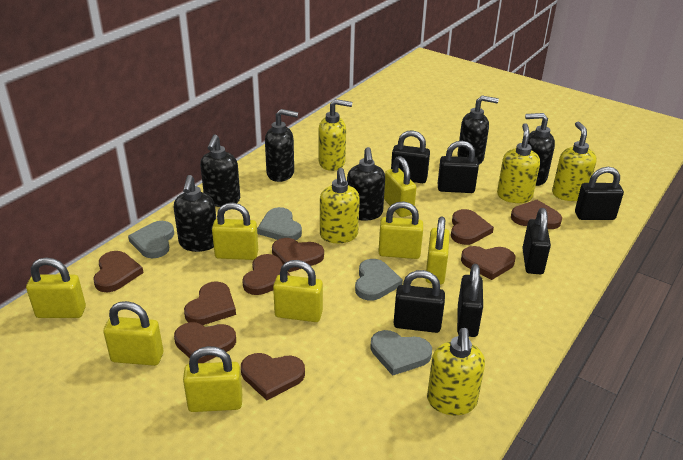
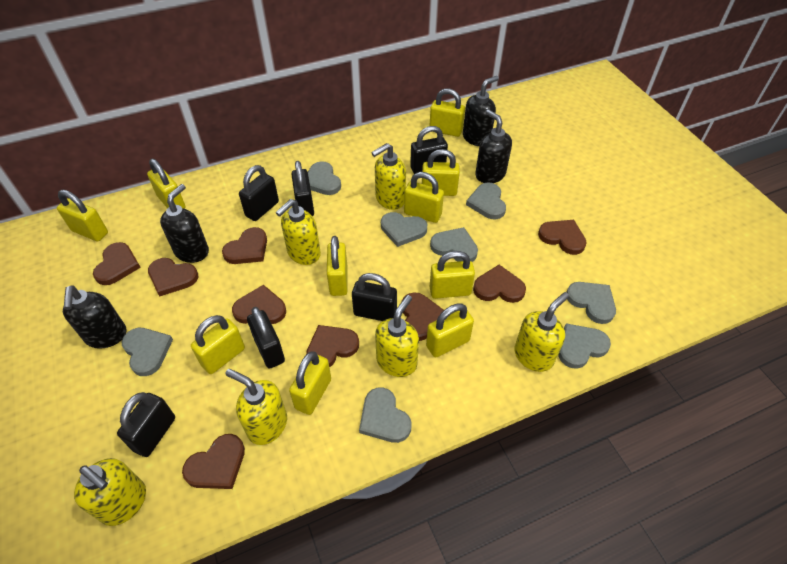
black soap dispenser: [174,175,216,252] [200,135,240,207] [265,109,298,182] [347,147,385,221] [458,96,499,165] [525,113,555,186] = 6 -> [63,285,126,349] [160,184,209,263] [463,76,499,146] [475,109,512,183] = 4
grey heart: [128,221,174,258] [257,207,302,240] [355,259,403,301] [370,330,432,376] = 4 -> [121,328,173,376] [308,161,341,195] [359,388,412,443] [381,212,427,247] [430,227,478,262] [466,183,506,220] [558,323,611,369] [566,282,616,324] = 8
yellow padlock: [26,258,86,318] [103,301,163,366] [183,346,242,412] [212,203,258,260] [273,260,323,322] [378,201,423,259] [384,156,416,217] [425,217,450,284] = 8 -> [57,190,108,242] [147,159,185,208] [191,315,245,374] [289,351,331,415] [327,236,348,296] [404,172,444,223] [422,149,460,196] [426,303,474,357] [429,88,465,137] [429,251,475,299] = 10
yellow soap dispenser: [318,99,352,171] [320,168,360,243] [427,328,485,415] [497,123,540,203] [552,122,597,201] = 5 -> [74,458,146,526] [225,369,287,445] [276,199,321,265] [371,143,406,210] [375,295,419,377] [514,292,569,372] = 6

